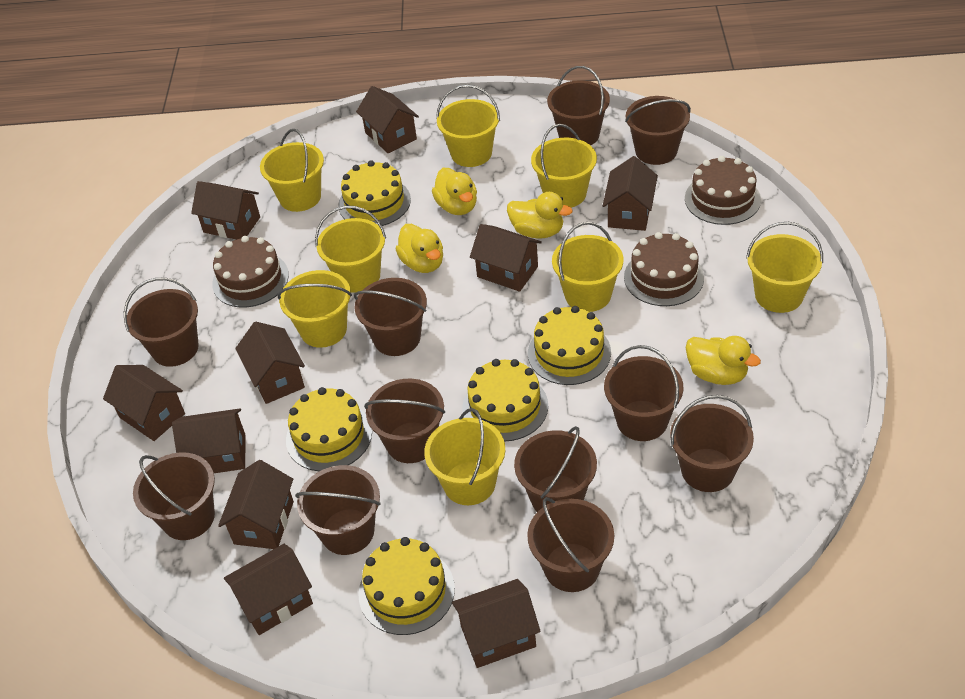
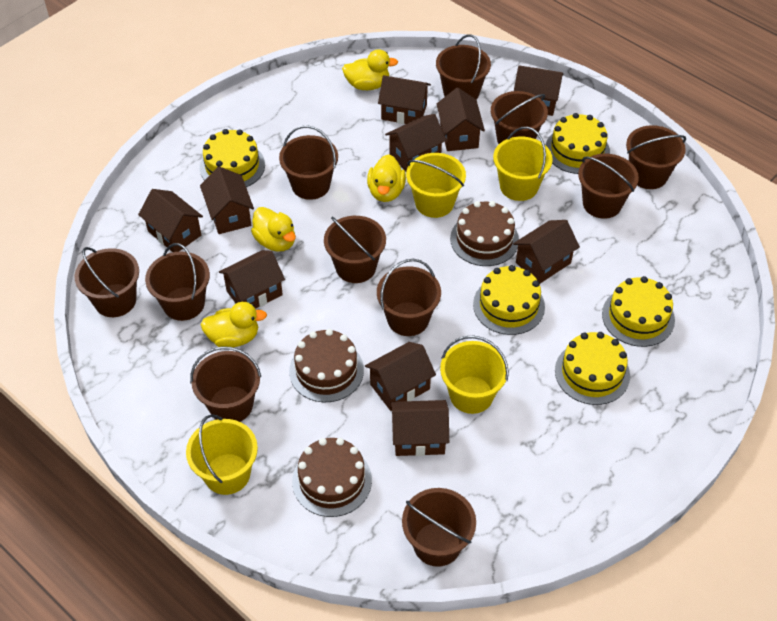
yellow bucket: [260,129,324,212] [277,270,352,348] [315,206,386,293] [424,408,505,505] [436,85,500,167] [531,124,597,208] [552,222,623,312] [746,222,823,313] = 8 -> [186,414,258,495] [406,153,466,218] [440,335,509,414] [493,127,553,201] = 4

